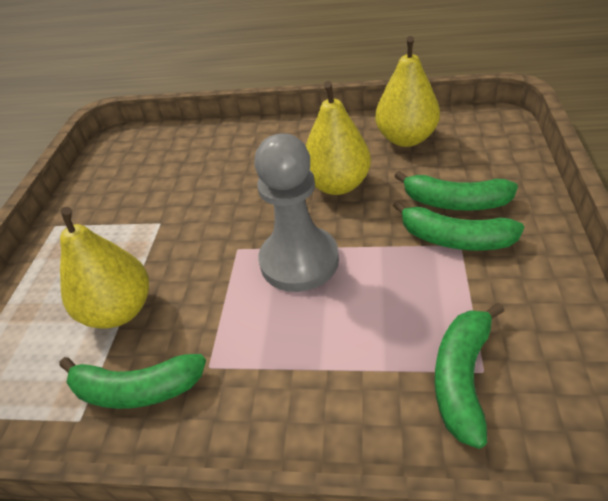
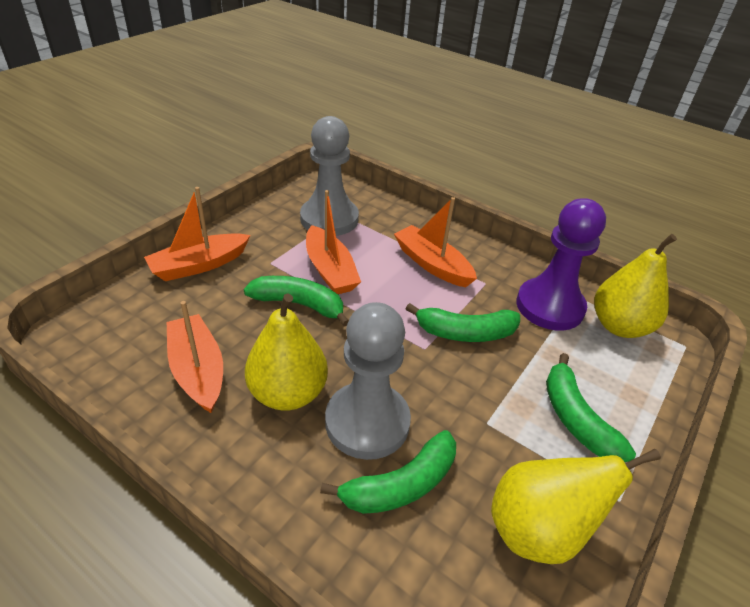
grey pawn: [254,134,339,292] = 1 -> [300,116,359,236] [325,302,411,460] = 2
orange boat: none = 0 -> [144,187,251,281] [167,301,223,413] [306,190,361,294] [394,197,477,287] = 4
purple pawn: none = 0 -> [516,198,606,331] = 1

